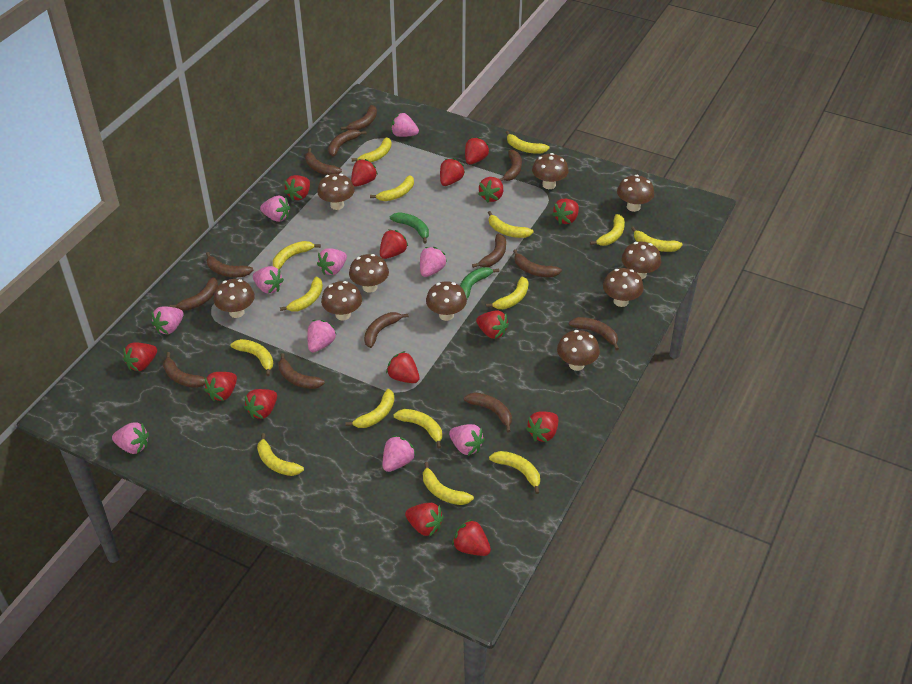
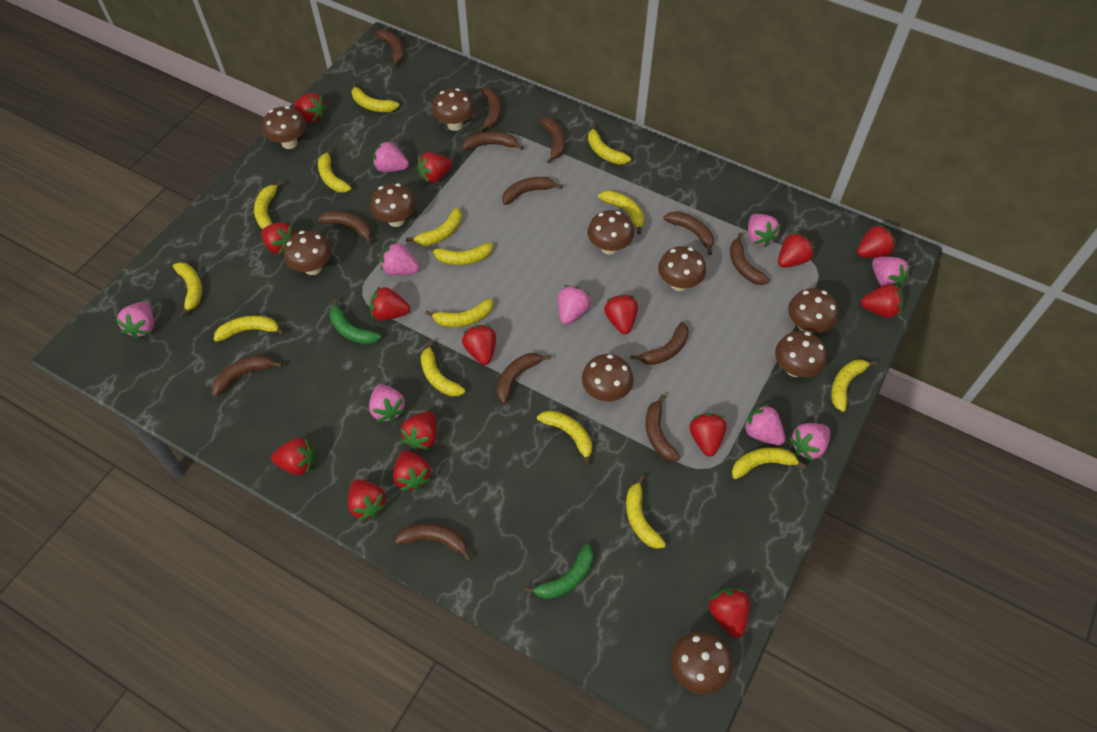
pink strawberry: [112,422,149,454] [151,307,184,334] [253,266,284,294] [260,196,290,222] [307,320,337,352] [317,248,347,275] [383,435,416,472] [391,113,419,137] [420,247,447,277] [449,424,485,456] = 10 -> [116,302,154,339] [369,384,406,422] [373,141,409,172] [381,242,420,275] [558,285,591,324] [743,404,785,445] [748,214,780,247] [789,423,830,461] [872,257,911,287] = 9

